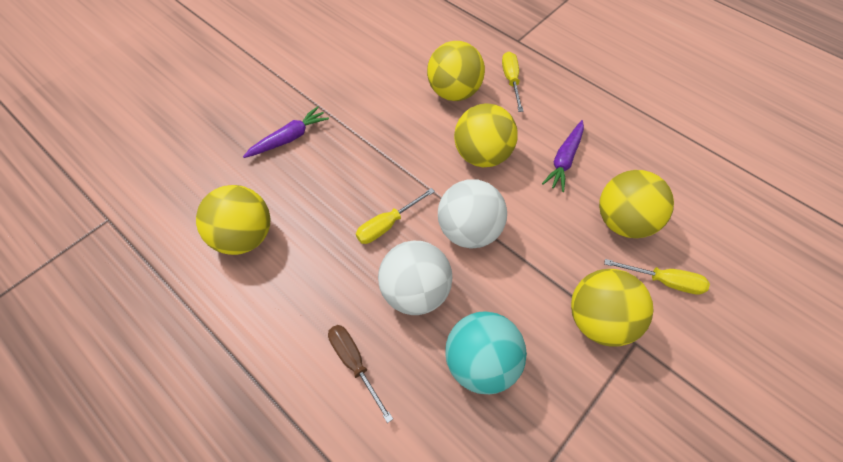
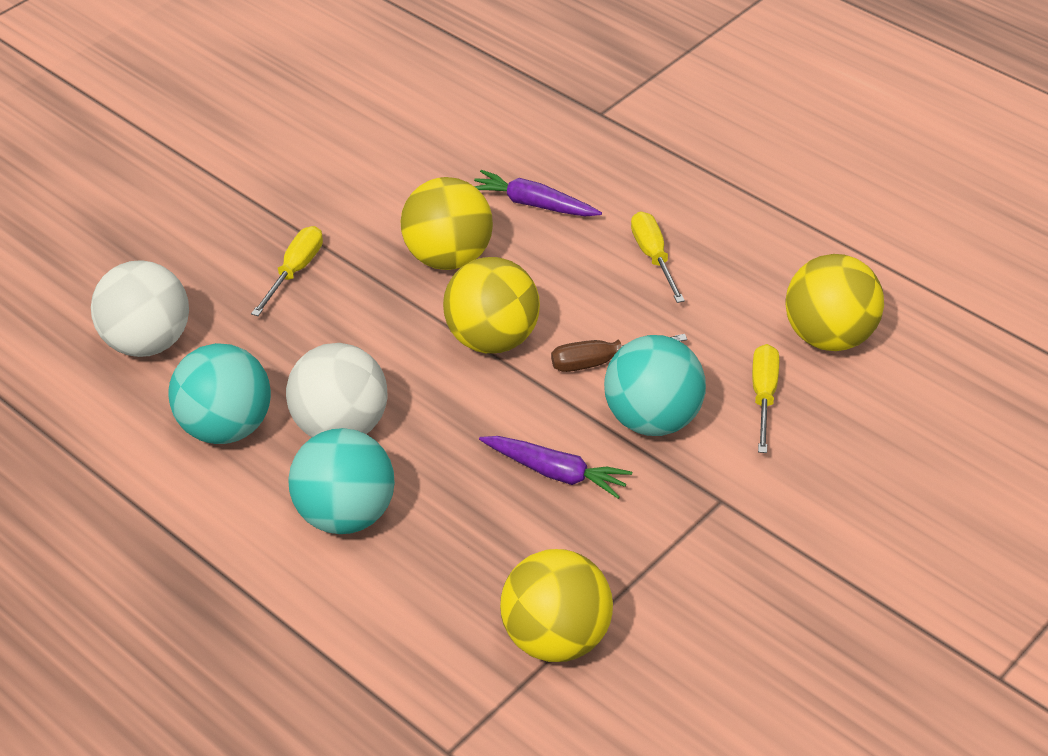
turquoise ball: [445,311,527,394] = 1 -> [168,343,271,444] [288,428,395,534] [604,335,706,436] = 3
yellow ball: [196,185,270,255] [427,41,485,101] [454,103,518,167] [571,269,654,347] [599,170,674,238] = 5 -> [401,177,493,270] [443,257,540,353] [500,549,613,662] [785,254,884,351] = 4

